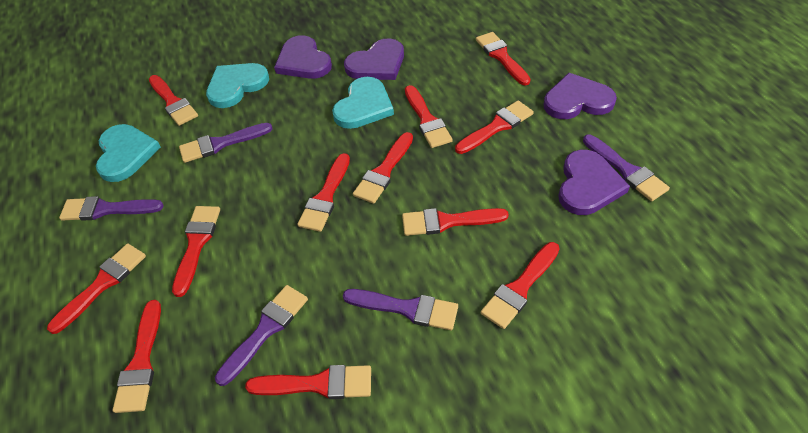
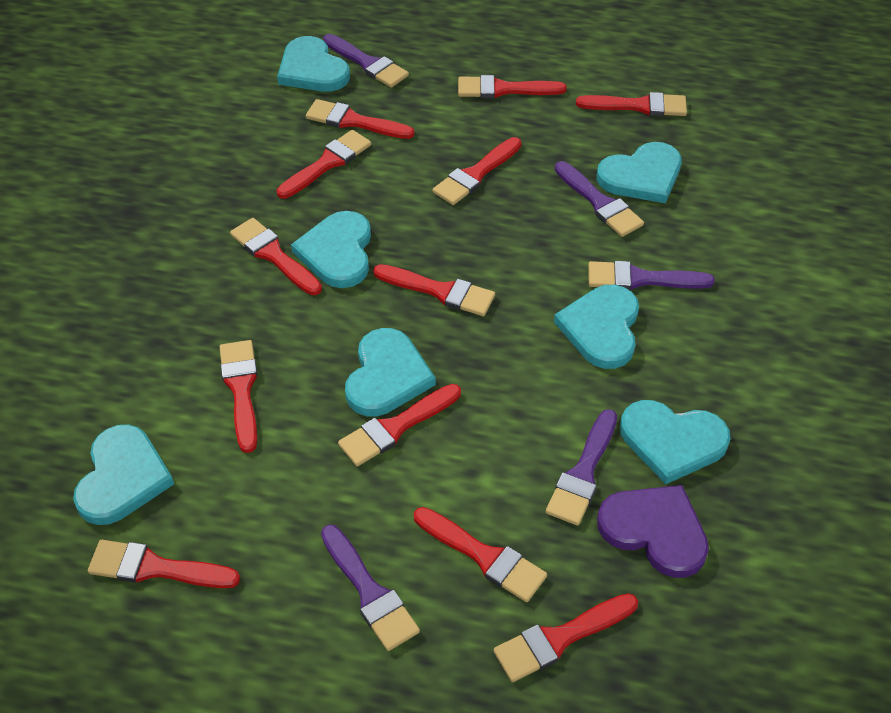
purple heart: [274,35,332,79] [344,38,404,80] [544,73,617,119] [558,150,630,215] = 4 -> [597,485,709,578] = 1
turquoise heart: [96,124,161,182] [206,63,269,108] [332,77,394,129] = 3 -> [73,425,174,525] [277,36,350,92] [291,211,371,288] [345,328,436,417] [554,285,639,369] [597,142,682,203] [620,400,730,484] = 7

